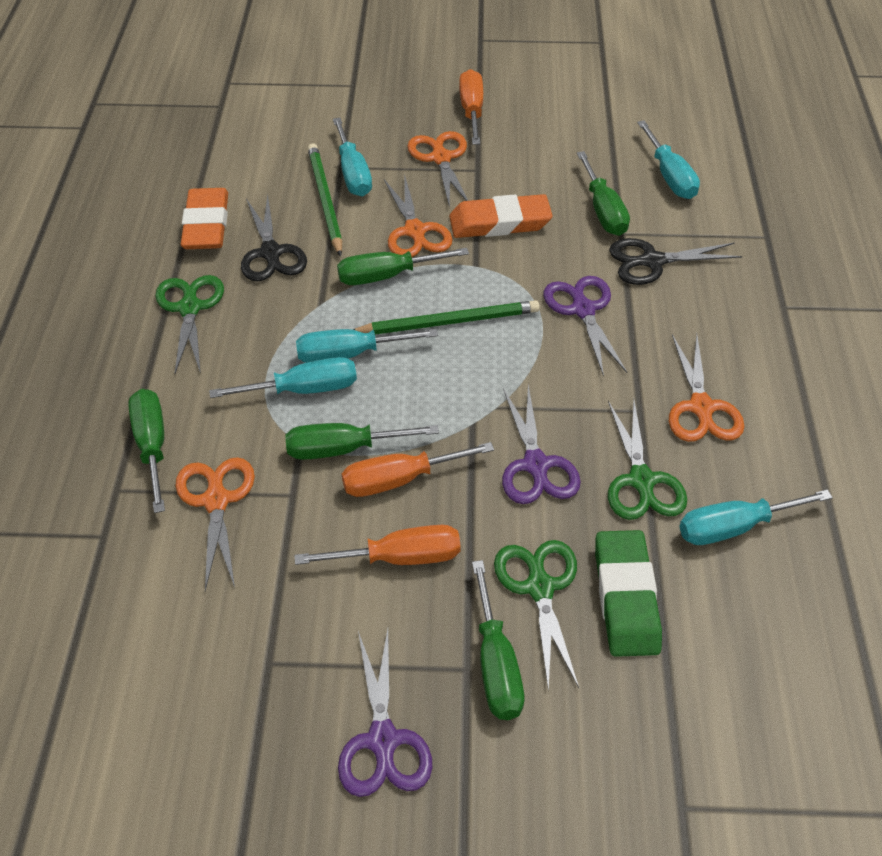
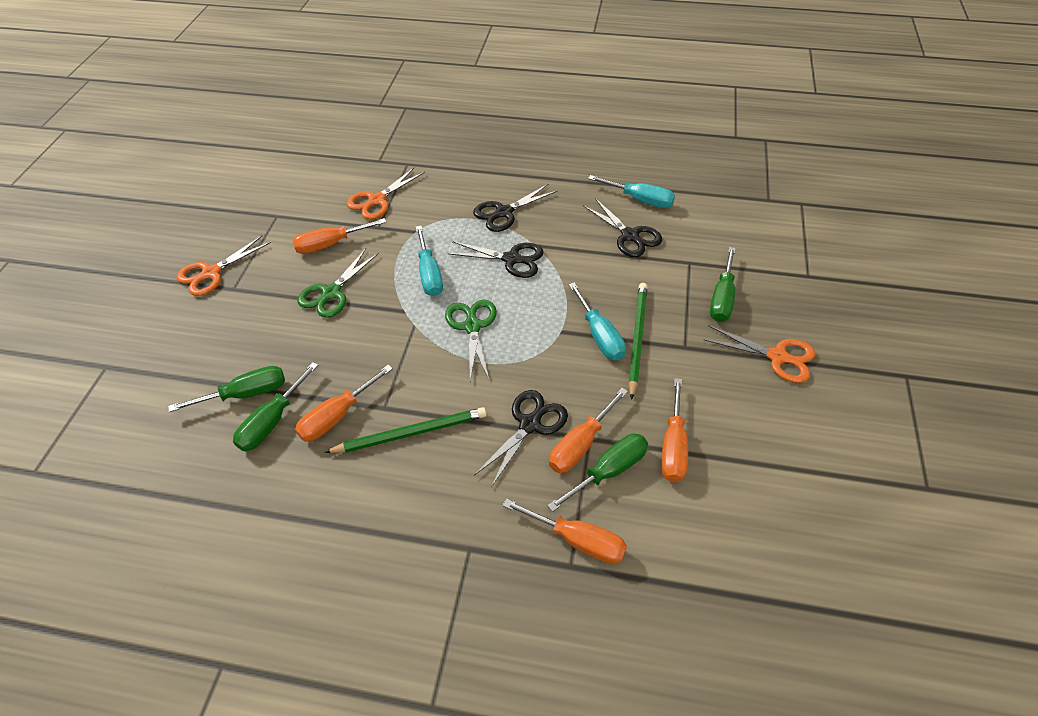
black scissors: [241,194,307,281] [609,238,743,285] = 2 -> [447,241,544,278] [473,184,557,232] [474,390,568,487] [583,198,662,257] = 4
green eraser: [595,530,662,657] = 1 -> none = 0
green scissors: [155,275,224,374] [494,540,579,691] [608,400,687,520] = 3 -> [297,248,379,318] [445,300,497,381] = 2
green screwdriver: [128,389,165,513] [285,423,439,460] [337,248,469,285] [472,560,524,720] [577,151,630,236] = 5 -> [168,366,285,412] [233,362,318,451] [547,434,648,512] [710,247,736,322] = 4
orange eraser: [181,188,228,249] [449,194,553,238] = 2 -> none = 0
orange scissors: [175,457,255,591] [384,174,453,257] [407,131,468,209] [669,334,745,442] = 4 -> [176,236,271,296] [346,167,425,220] [703,325,815,383] = 3
orange screwdriver: [295,525,461,565] [341,442,494,497] [459,69,483,145] = 3 -> [292,218,386,254] [295,365,393,442] [503,499,627,564] [549,388,628,473] [661,378,688,482] = 5
purple scissors: [338,629,432,797] [502,385,581,504] [543,276,627,377] = 3 -> none = 0
turquoise screwdriver: [209,357,357,398] [296,329,438,363] [333,118,372,196] [637,121,700,199] [679,489,833,545] = 5 -> [416,226,443,296] [569,282,626,360] [588,175,675,208] = 3

